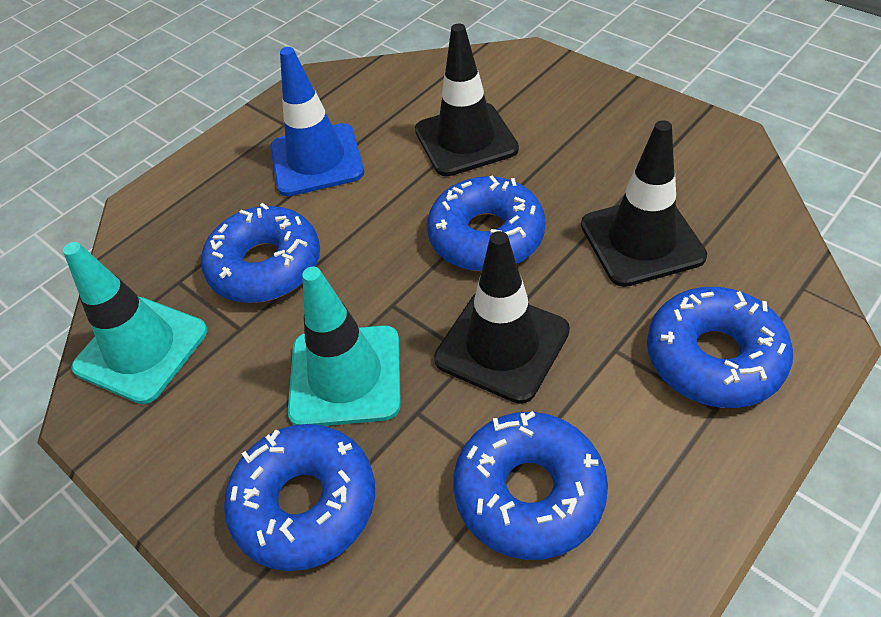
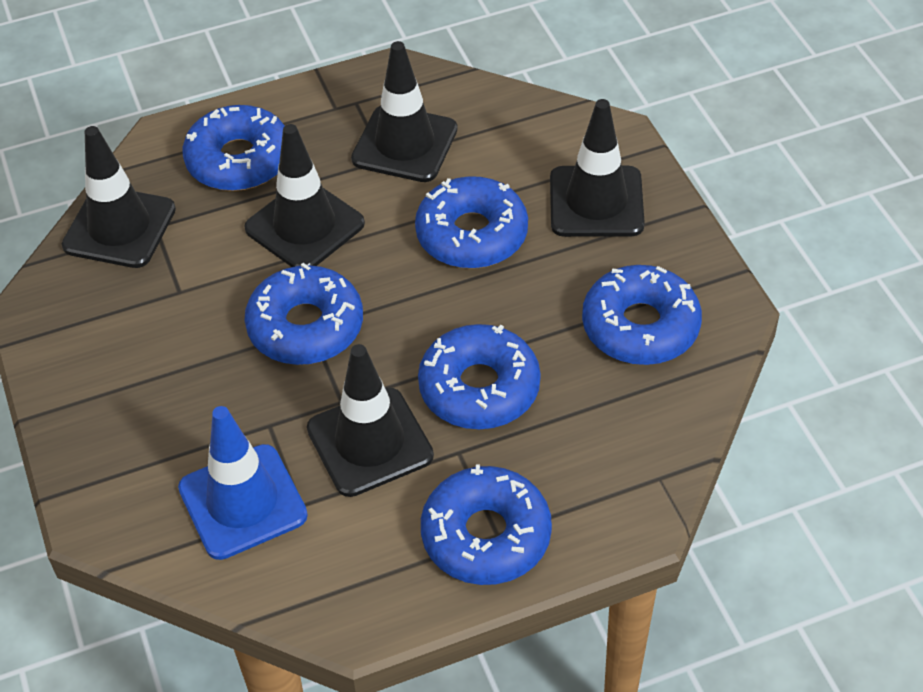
black traffic cone: [415,24,519,176] [434,231,570,404] [581,120,707,287] = 3 -> [62,126,176,268] [244,124,365,267] [307,344,434,497] [351,41,458,182] [550,99,645,237] = 5
blue donut: [201,203,320,303] [224,424,375,571] [427,175,546,271] [453,411,608,560] [647,287,793,408] = 5 -> [183,105,285,191] [245,263,363,365] [415,176,528,269] [418,324,541,429] [421,465,552,585] [582,265,702,365] = 6
turquoise traffic cone: [63,242,208,404] [288,267,401,426] = 2 -> none = 0

